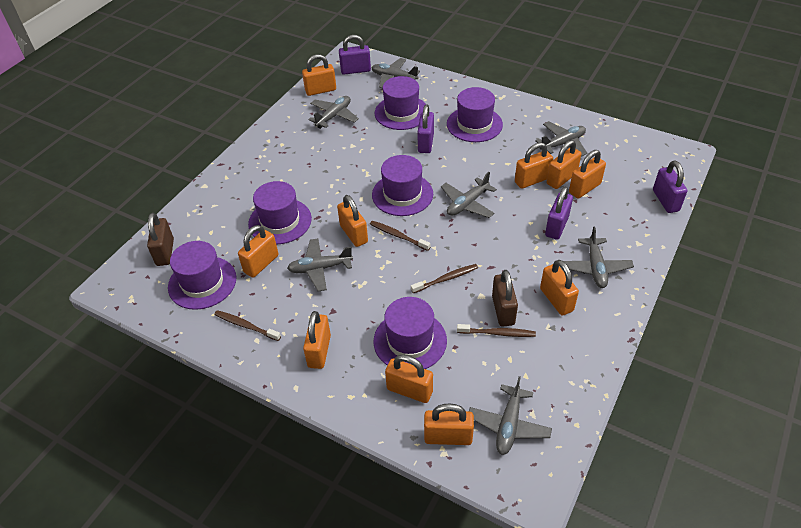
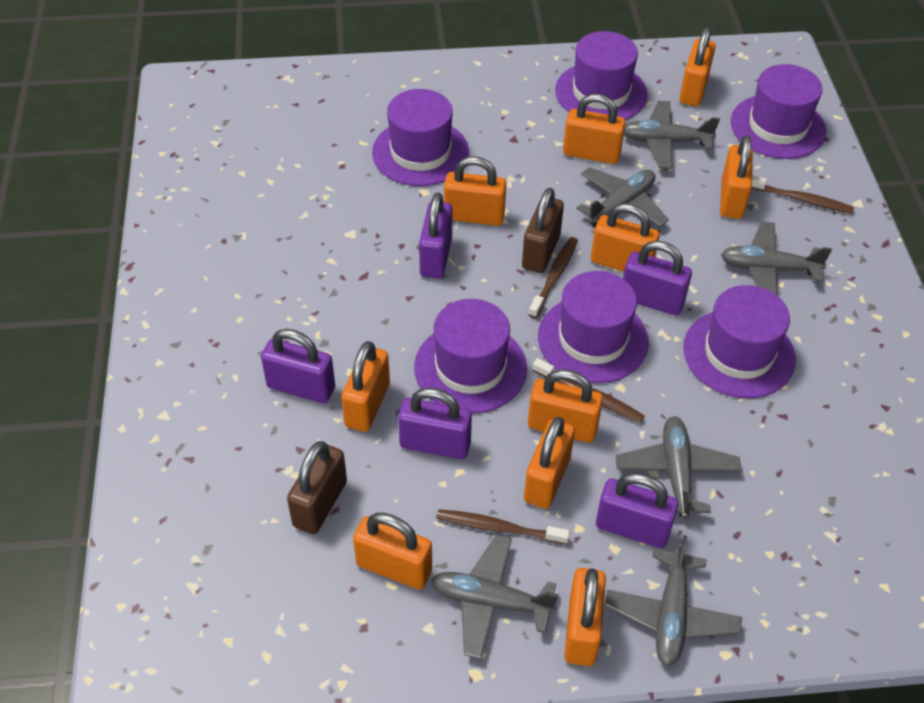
grey plane: [287,238,353,292] [308,96,359,129] [371,58,420,88] [441,172,497,218] [469,376,552,455] [535,121,587,157] [564,226,634,288] = 7 -> [431,535,559,659] [577,167,669,227] [605,535,742,666] [616,416,742,519] [624,101,720,169] [721,221,832,295] = 6
purple padlock: [339,35,371,75] [417,104,434,153] [545,187,573,240] [653,160,687,213] = 4 -> [261,329,335,403] [398,388,472,460] [419,192,453,278] [596,473,678,548] [623,241,692,316] = 5

